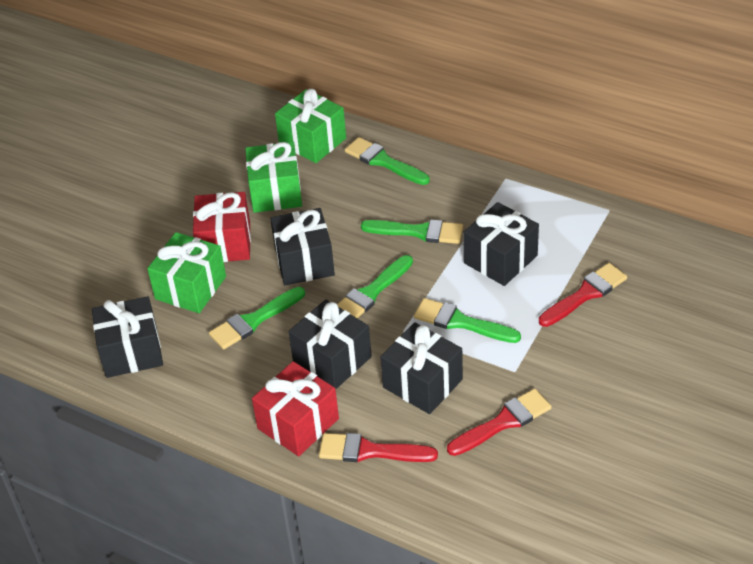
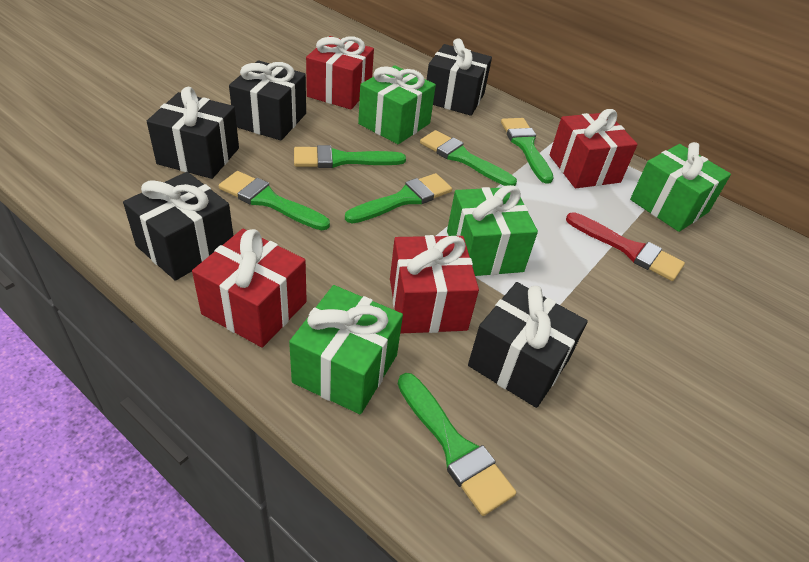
green brush: [209,287,305,349] [337,255,413,318] [345,137,430,185] [361,219,463,244] [414,298,521,343] = 5 -> [219,171,330,230] [294,145,406,168] [345,173,452,223] [398,373,516,516] [420,130,517,186] [501,118,554,184] = 6
green gift: [147,232,226,313] [245,142,302,213] [275,89,346,163] = 3 -> [289,285,403,414] [358,65,436,144] [447,185,538,276] [630,142,731,232] = 4
red brush: [319,433,438,462] [447,389,552,456] [539,263,627,327] = 3 -> [566,212,685,281] = 1
red gift: [193,192,251,262] [252,361,339,456] = 2 -> [192,229,307,348] [306,36,374,109] [390,235,479,334] [550,109,638,188] = 4

